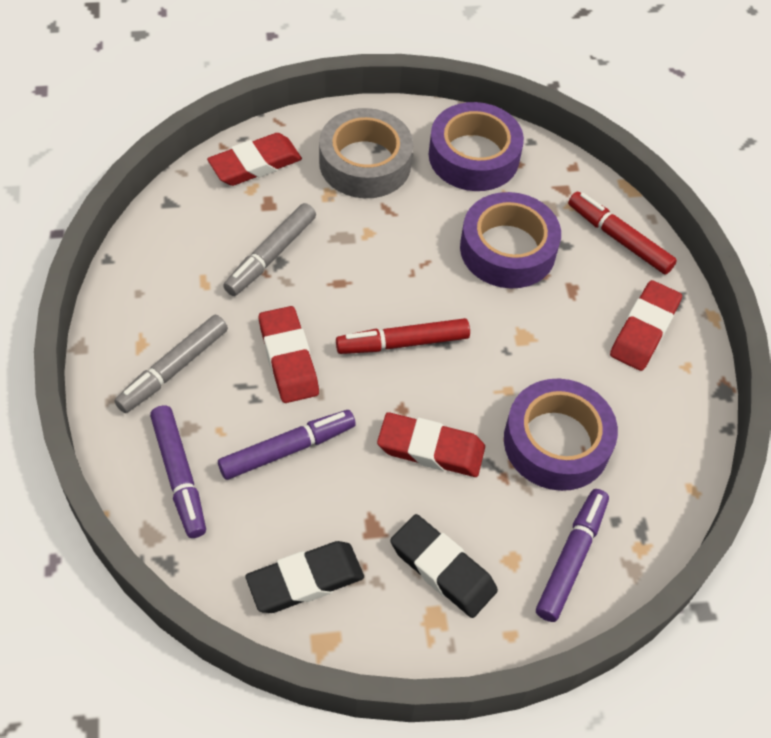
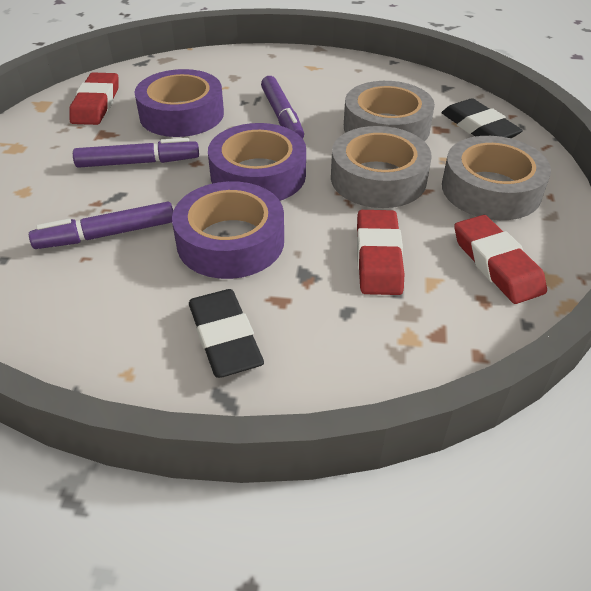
grey marker: [114,314,228,413] [223,203,316,296] = 2 -> none = 0
grey tape: [319,108,413,198] = 1 -> [331,126,432,208] [344,81,435,142] [442,136,551,220] = 3
red eraser: [207,133,302,186] [259,306,319,403] [377,412,485,477] [610,280,682,371] = 4 -> [69,73,118,125] [357,210,404,295] [454,215,547,304] = 3
red marker: [336,318,470,354] [568,192,677,275] = 2 -> none = 0

